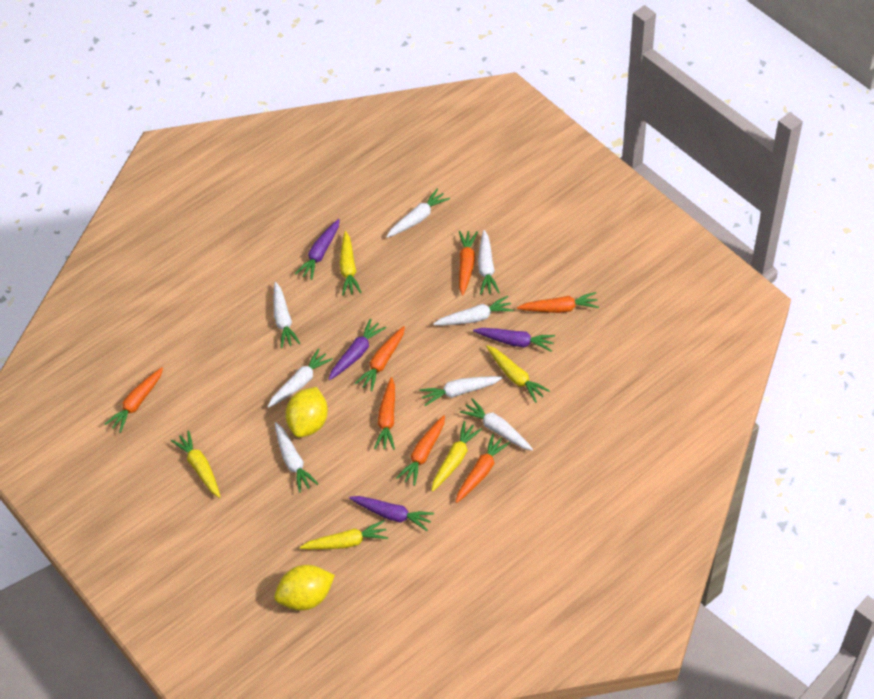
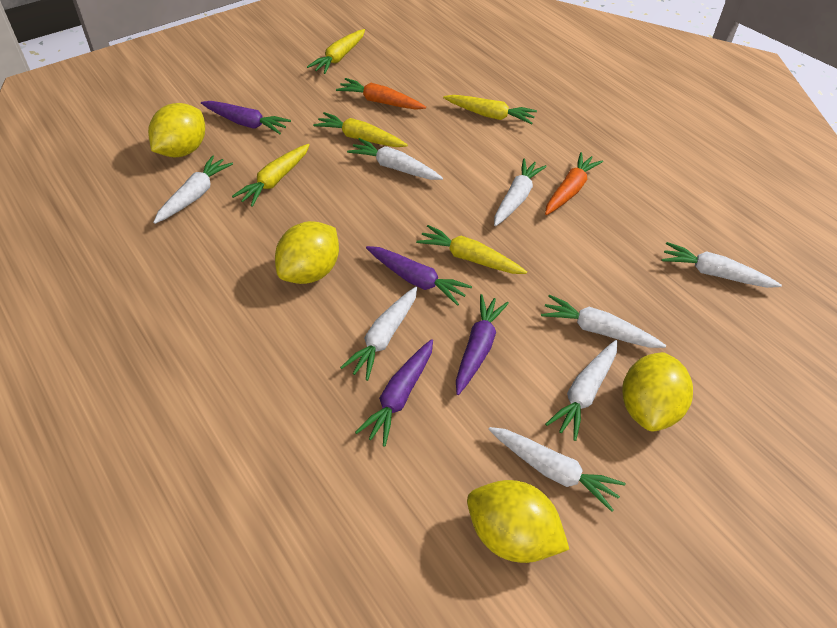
orange carrot: [105,367,163,433] [354,326,405,391] [374,377,395,450] [396,415,445,486] [456,434,510,503] [459,231,478,296] [517,292,599,313] = 7 -> [336,78,426,110] [545,152,603,215] = 2
yellow lemon: [274,565,335,611] [285,387,328,438] = 2 -> [148,103,205,157] [275,221,339,284] [467,480,570,563] [622,352,693,431] = 4

